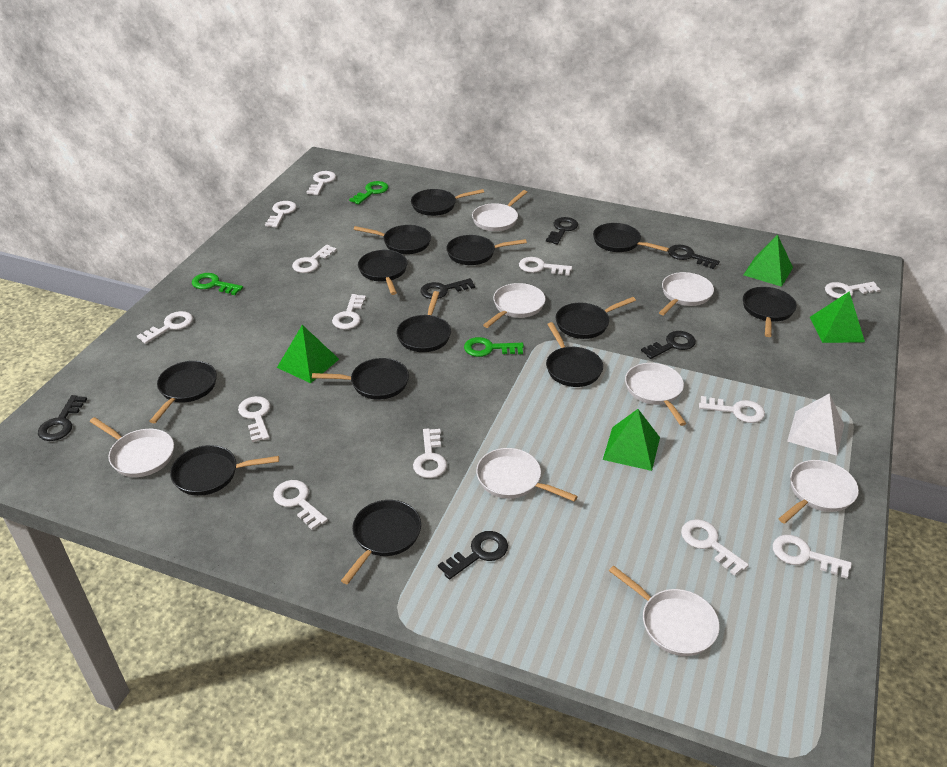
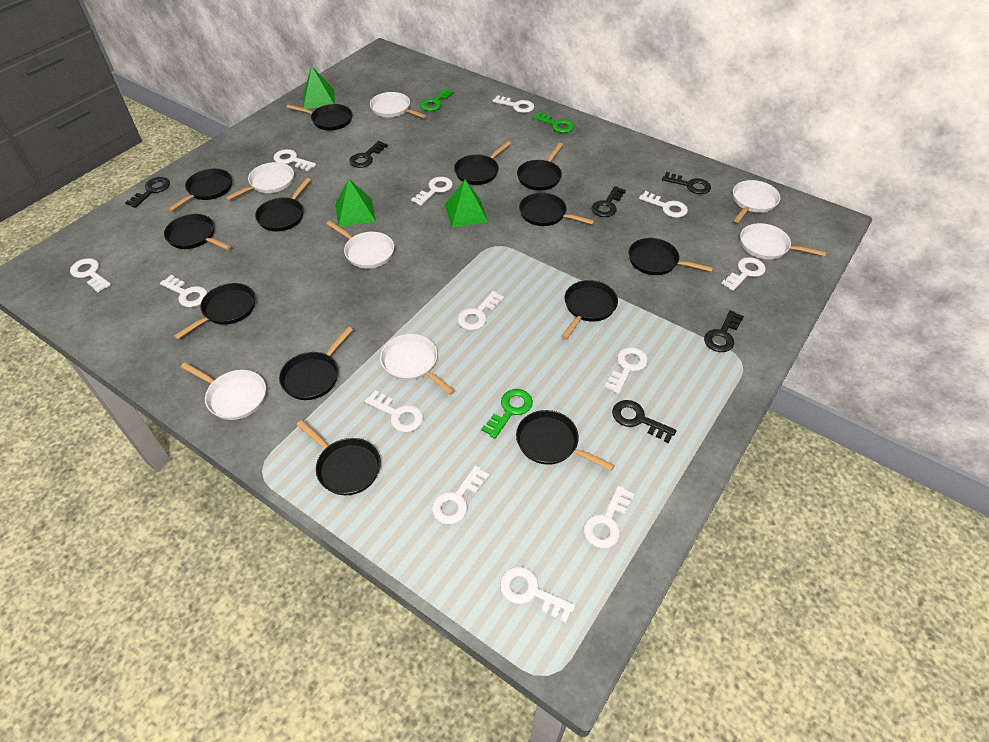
green pyramid: [277,325,339,383] [603,409,660,471] [744,234,793,287] [810,291,865,343] = 4 -> [303,67,335,109] [335,179,376,227] [445,180,488,228] = 3
white pan: [90,417,174,477] [472,190,527,231] [476,448,578,502] [483,283,546,328] [609,565,720,656] [625,363,687,426] [659,272,714,315] [778,460,859,524] = 8 -> [181,363,266,420] [225,162,294,201] [326,221,394,269] [370,92,426,118] [380,334,455,395] [733,180,780,223] [740,223,826,259] = 7
white pyramid: [787,393,844,456] = 1 -> none = 0

